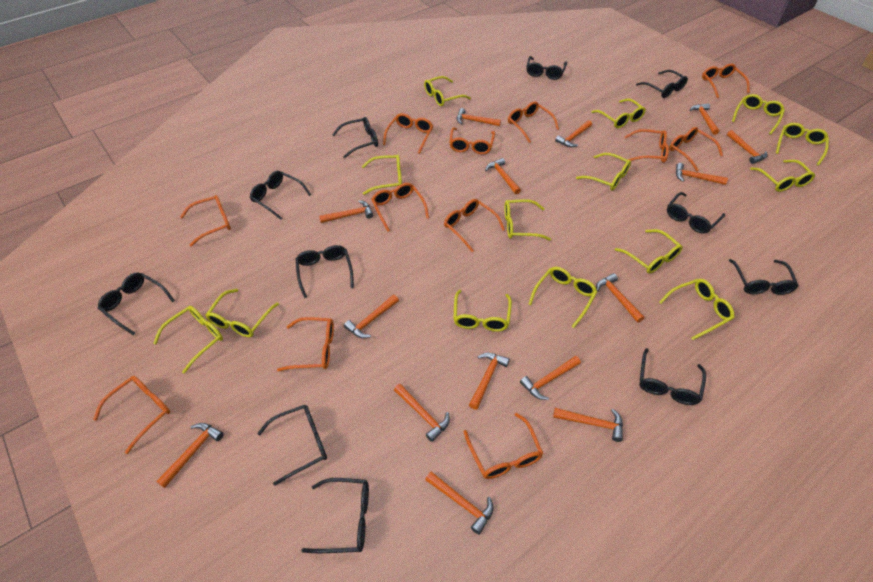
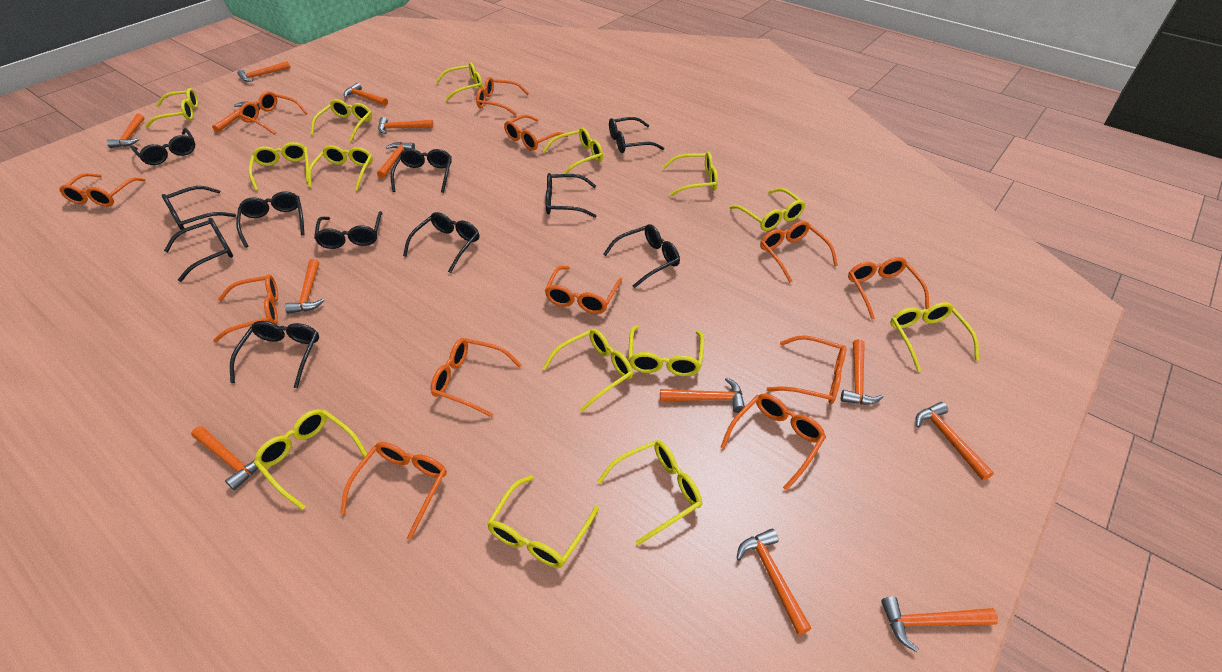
orange hammer: [156,423,224,488] [319,200,373,223] [344,294,399,338] [394,384,450,442] [425,472,494,535] [457,108,501,126] [469,353,510,410] [485,158,521,194] [520,356,581,400] [553,408,623,442] [555,120,592,147] [596,273,644,323] [676,163,728,185] [690,103,719,135] [727,130,768,164] = 15 -> [107,114,144,148] [191,426,258,490] [212,101,260,133] [237,61,291,82] [285,259,324,314] [344,83,388,106] [377,142,415,179] [378,117,433,134] [660,378,745,413] [736,529,812,635] [841,339,883,405] [881,597,998,652] [915,402,994,481] = 13

